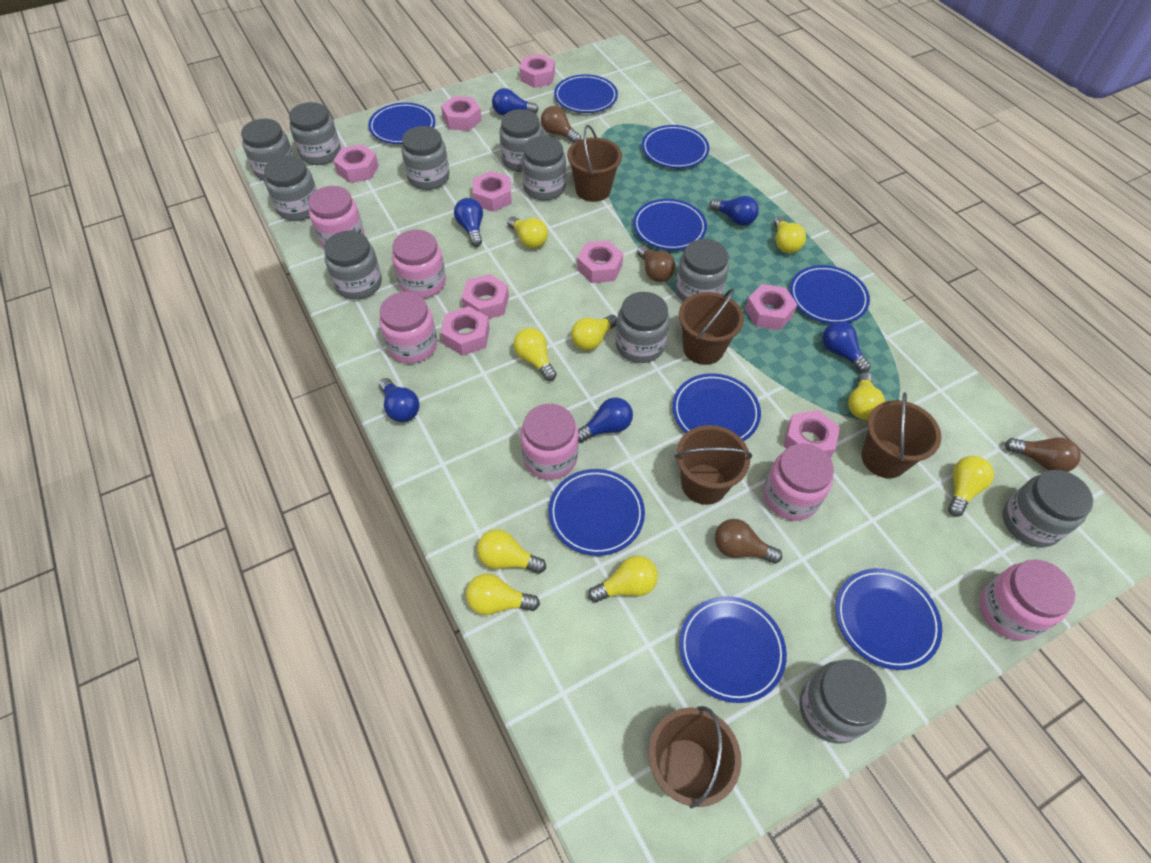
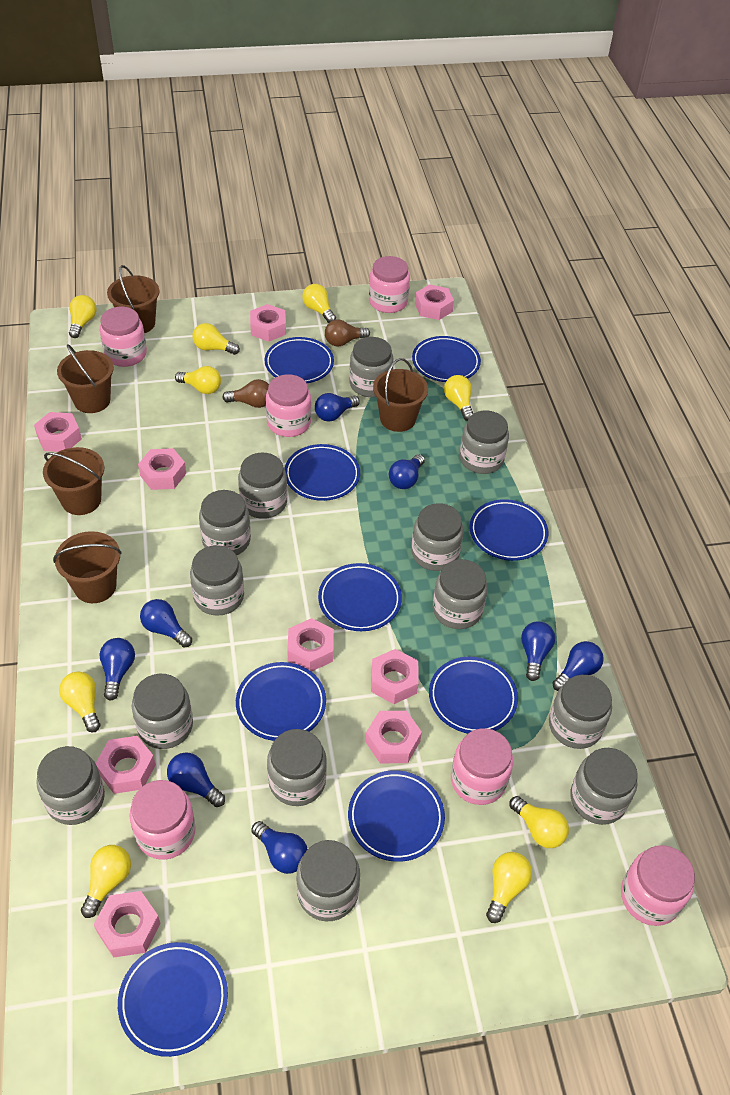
blue light bulb: [379,378,420,422] [454,198,483,247] [492,88,539,116] [578,397,633,443] [709,196,759,226] [822,321,871,373] = 6 -> [99,638,135,701] [140,599,192,647] [167,752,225,807] [251,821,308,874] [315,393,360,422] [389,454,425,489] [521,621,555,681] [553,641,604,691] = 8
brown light bulb: [541,106,581,143] [637,245,676,282] [715,519,782,564] [1005,437,1081,472] = 4 -> [222,379,269,408] [325,319,370,346] = 2
grey jar: [241,119,294,181] [264,155,317,221] [289,102,341,165] [324,231,382,300] [401,126,449,190] [499,109,542,172] [522,136,566,200] [615,292,670,363] [675,239,729,302] [799,659,887,744] [1002,470,1093,548] = 11 -> [36,746,105,825] [132,674,193,749] [190,545,244,616] [199,490,251,555] [238,453,287,519] [267,729,327,806] [297,840,360,921] [349,337,394,397] [411,503,464,571] [433,559,488,629] [460,410,509,474] [549,675,612,749] [570,748,637,825] = 13

